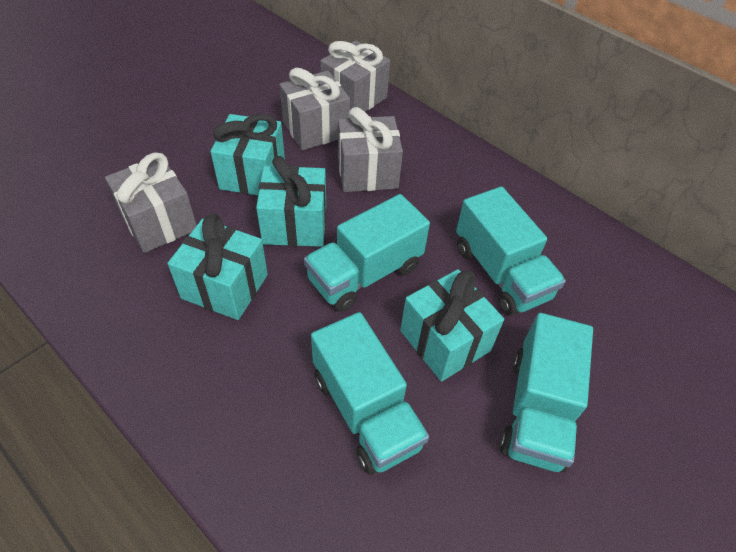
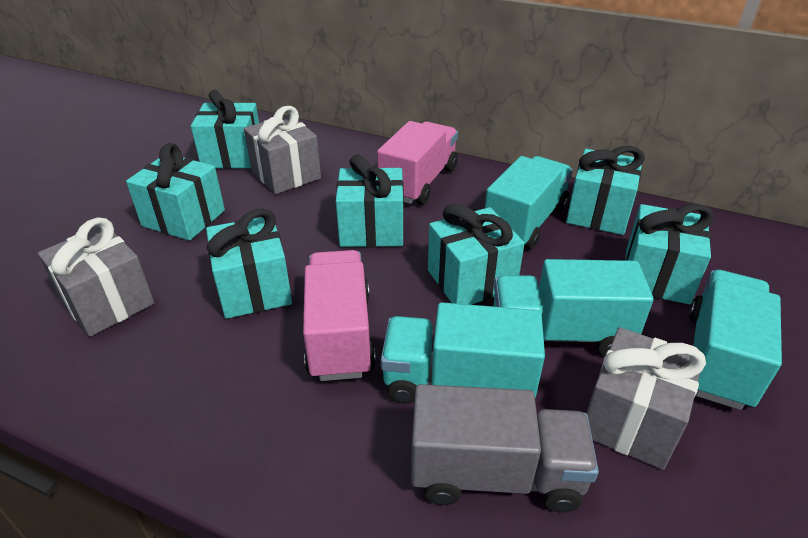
grey gift: [105,153,197,253] [279,68,350,150] [320,41,390,112] [338,107,403,192] = 4 -> [38,218,154,337] [244,106,321,194] [587,327,706,470] = 3
grey truck: none = 0 -> [411,384,599,512] = 1
pink truck: none = 0 -> [303,250,376,381] [377,121,458,205] = 2
turquoise gift: [167,213,268,320] [211,113,285,195] [256,156,326,247] [400,269,504,382] = 4 -> [126,143,225,241] [191,90,259,169] [206,209,292,319] [336,154,404,247] [428,204,525,305] [566,146,645,235] [625,204,714,304] = 7

